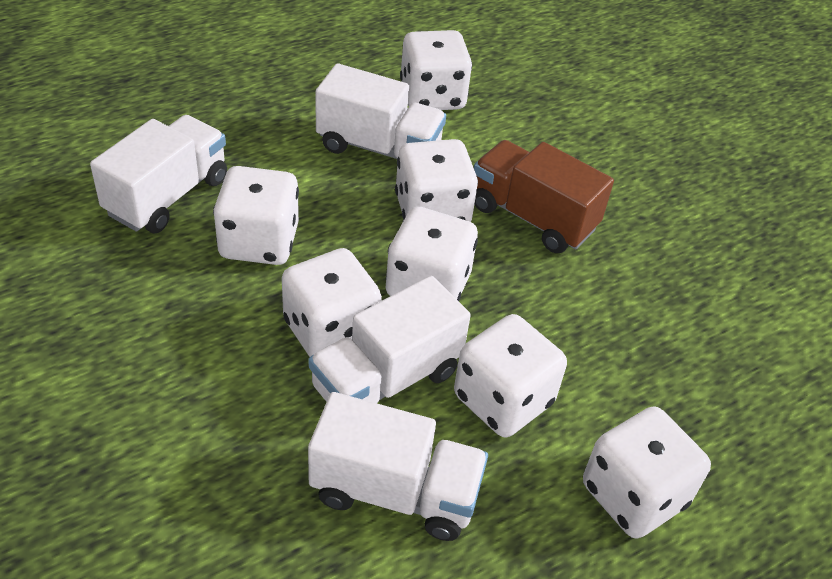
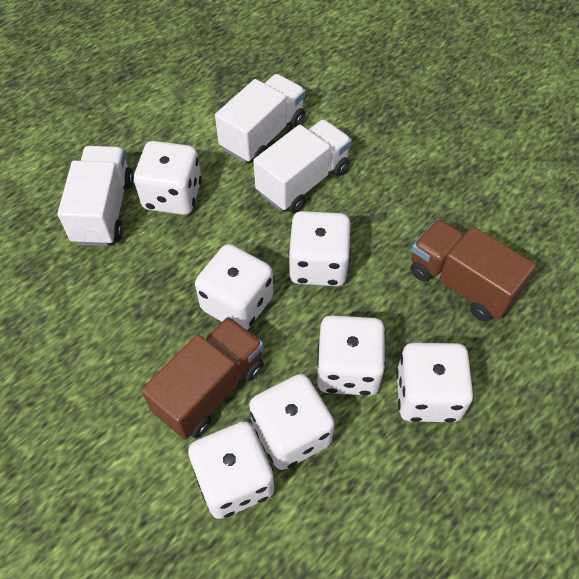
brown truck: [474,140,614,253] = 1 -> [141,317,264,440] [410,219,536,321] = 2
white truck: [90,115,227,233] [308,392,488,541] [309,276,471,403] [316,63,446,159] = 4 -> [58,146,134,246] [215,74,305,163] [253,120,352,213] = 3

